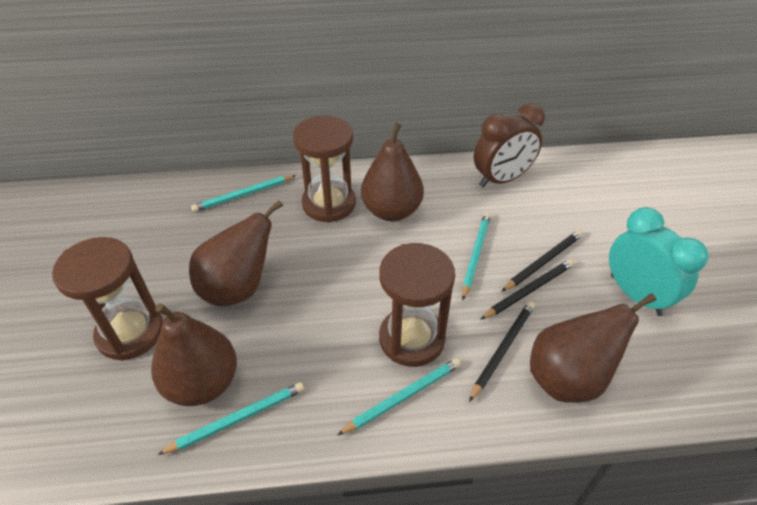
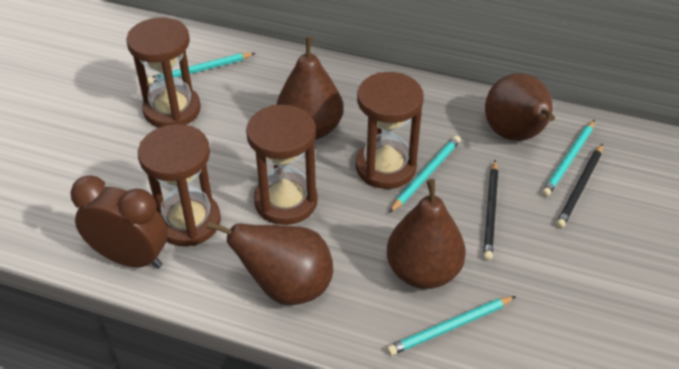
black pencil: [469,301,535,402] [480,259,574,320] [501,230,583,292] = 3 -> [483,160,498,260] [556,144,603,228] = 2
brown hourglass: [52,237,163,361] [293,116,356,223] [379,243,455,367] = 3 -> [126,17,201,128] [138,124,221,246] [246,105,318,225] [356,72,424,189] = 4
turquoise clock: [609,207,708,316] = 1 -> none = 0

